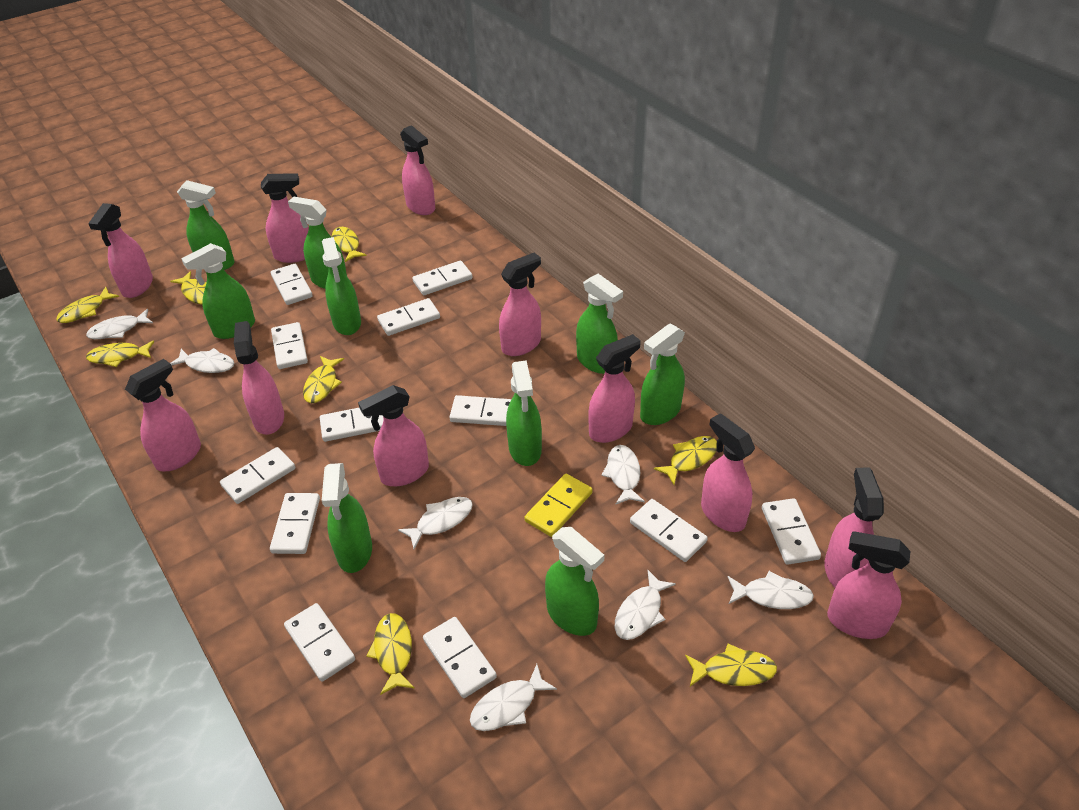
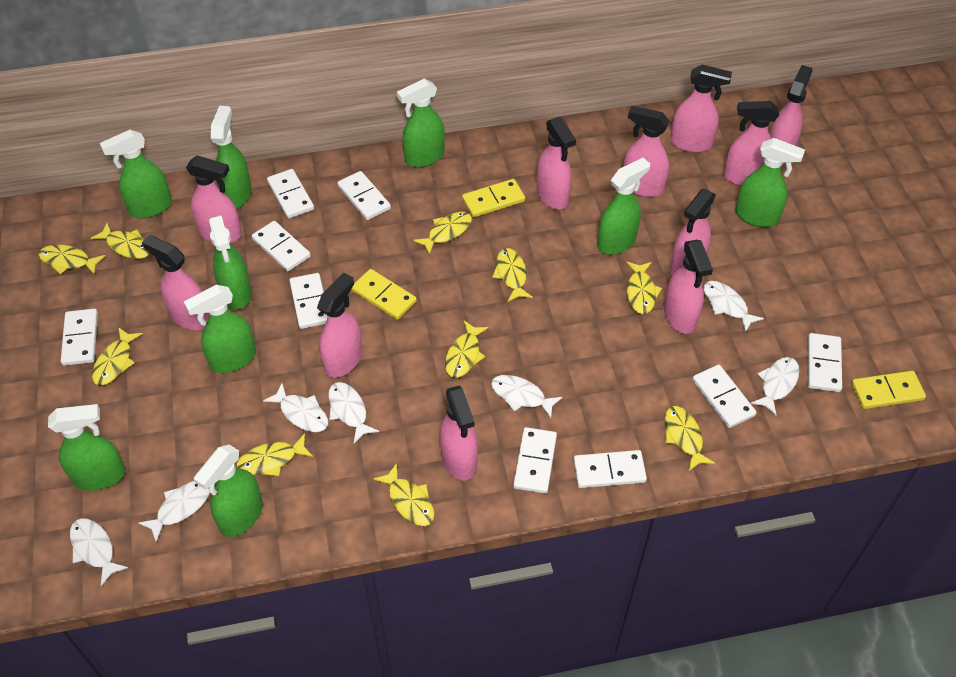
white domino: [220,447,295,504] [270,493,320,554] [271,264,313,305] [271,322,308,369] [284,603,355,682] [320,408,383,442] [377,298,440,336] [412,261,473,295] [423,617,497,698] [450,395,511,426] [630,499,708,562] [762,498,821,565] = 12 -> [61,309,98,366] [252,221,311,271] [267,169,314,219] [289,273,328,329] [338,171,391,220] [513,427,557,494] [573,450,647,488] [692,365,756,428] [808,333,842,392] = 9
yellow domino: [525,474,592,537] = 1 -> [352,269,417,320] [462,179,525,217] [851,371,926,409] = 3
yellow fish: [56,287,119,323] [86,341,154,367] [170,271,206,305] [303,356,344,403] [332,227,366,262] [366,613,415,695] [654,436,717,485] [685,644,777,686] = 8 -> [38,244,105,275] [90,223,150,259] [92,327,143,385] [236,434,313,476] [373,463,435,526] [413,212,472,255] [445,321,489,378] [492,248,533,302] [626,261,662,314] [665,406,715,472] = 10

